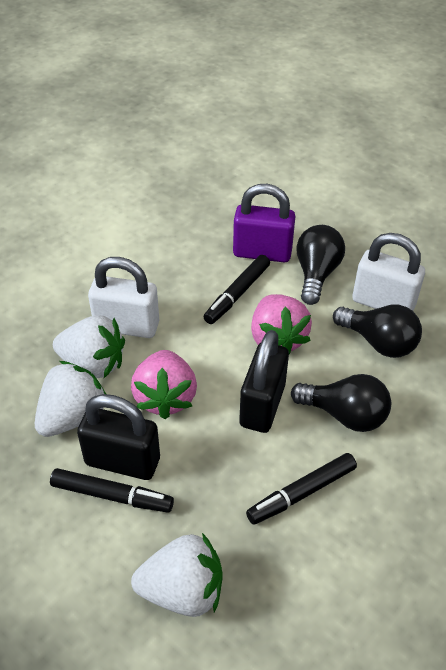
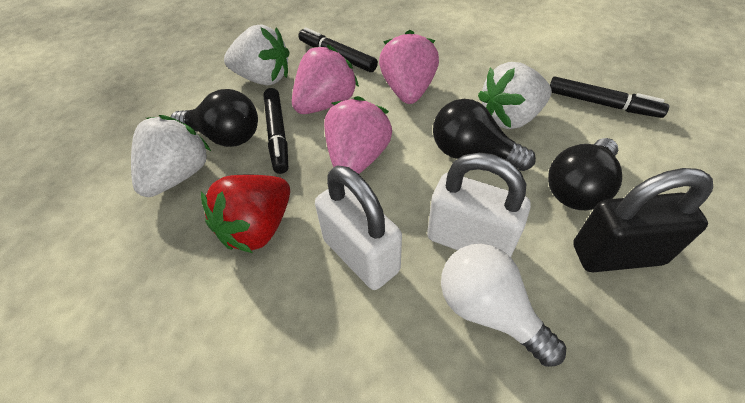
black padlock: [77,394,160,480] [239,330,289,433] = 2 -> [573,168,713,272] = 1
pink strawberry: [131,350,197,419] [251,294,312,354] = 2 -> [292,45,359,114] [324,96,392,174] [379,30,439,104] = 3
purple padlock: [233,184,296,262] = 1 -> none = 0
red strawberry: none = 0 -> [201,175,290,253] = 1
white light bulb: none = 0 -> [441,244,566,367] = 1

